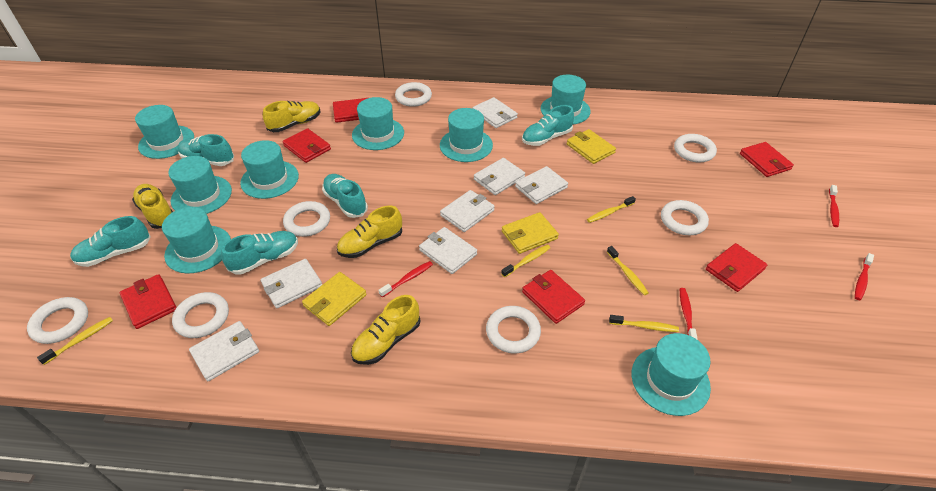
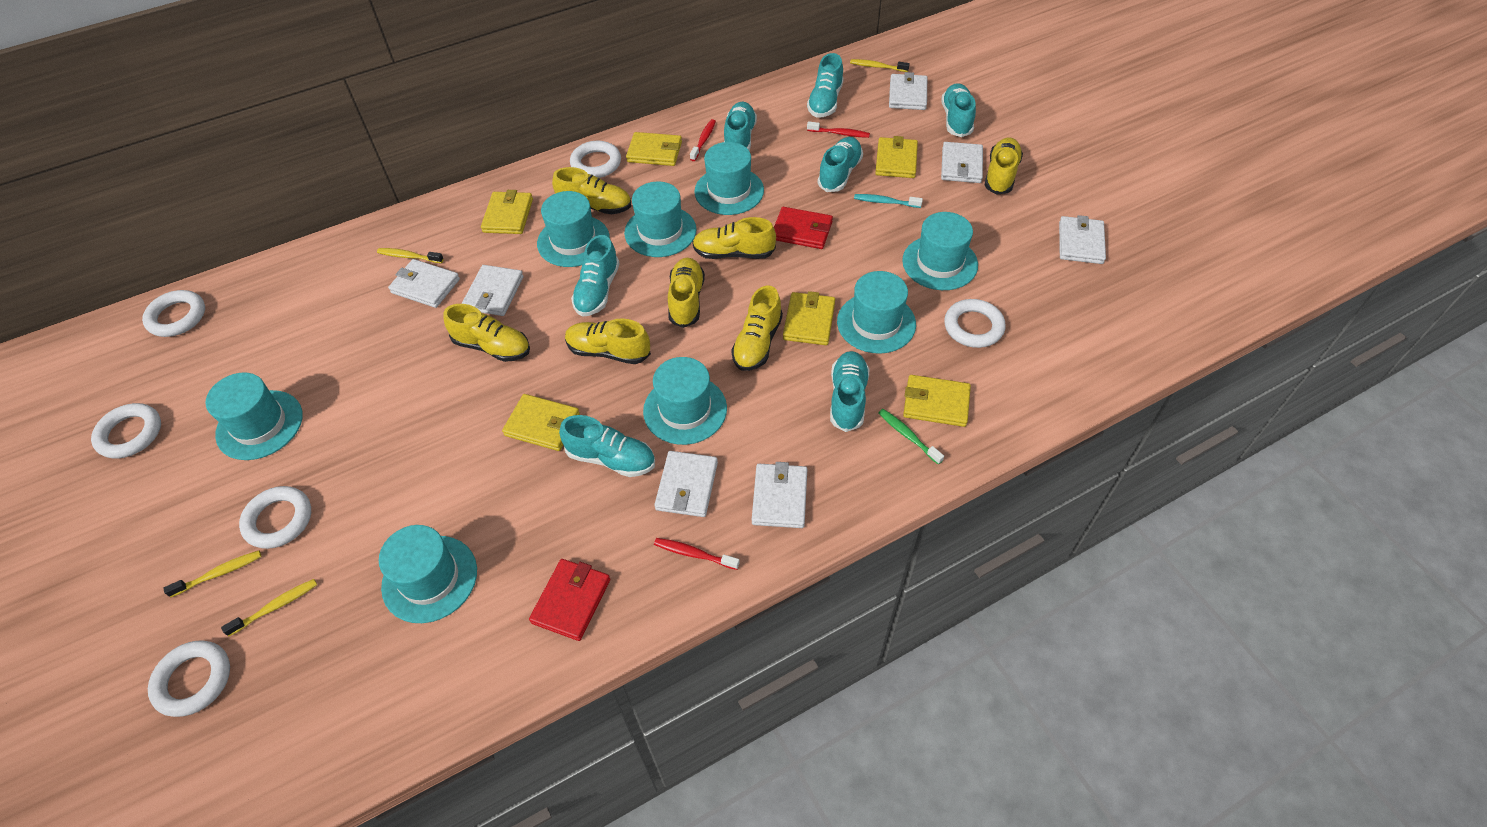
green toothbrush: none = 0 -> [878,409,944,465] = 1
red toothbrush: [379,261,433,298] [680,288,698,340] [829,185,839,227] [855,253,874,300] = 4 -> [654,538,740,570] [690,119,716,161] [807,121,870,138] = 3
red wallet: [120,274,177,329] [283,128,331,163] [333,98,367,123] [522,270,585,324] [706,243,768,292] [740,142,794,177] = 6 -> [529,559,610,641] [774,207,833,249] = 2
turquoise shoe: [70,216,151,267] [178,134,234,166] [221,231,298,275] [322,174,368,218] [522,105,574,146] = 5 -> [559,415,655,477] [571,235,620,317] [724,102,757,151] [807,53,844,118] [817,137,863,192] [830,351,870,432] [941,83,976,137] = 7
turquoise toothbrush: none = 0 -> [854,194,923,208] = 1
white ring: [27,297,88,344] [172,292,229,338] [283,201,330,237] [395,82,432,107] [486,306,541,353] [661,200,709,235] [674,134,717,162] = 7 -> [91,403,161,459] [142,290,205,337] [148,640,230,717] [239,486,311,549] [570,141,621,178] [944,299,1006,348] = 6
yellow shoe: [132,184,173,229] [263,100,320,132] [337,206,402,258] [351,295,421,365] = 4 -> [443,304,530,362] [552,167,631,214] [565,319,651,364] [668,258,705,328] [692,217,776,259] [731,285,783,371] [985,138,1023,195] = 7
yellow toothbrush: [37,317,113,365] [501,245,550,277] [587,196,636,223] [607,246,649,295] [609,315,679,332] = 5 -> [164,551,262,597] [221,579,317,636] [377,248,444,263] [850,59,910,72] = 4
yellow wallet: [302,272,367,326] [502,212,559,254] [567,129,616,164] = 3 -> [481,190,533,234] [502,394,580,451] [626,132,682,166] [783,291,835,345] [875,136,918,178] [903,375,971,427] = 6

